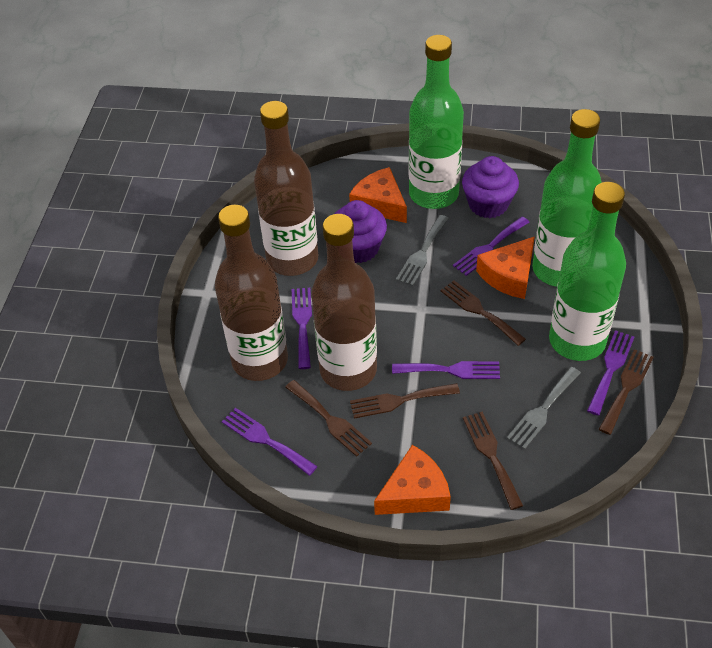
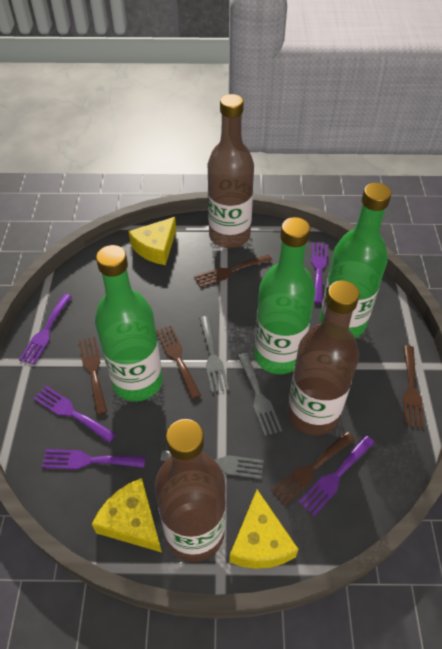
grey fork: [396,215,449,286] [507,367,581,449] = 2 -> [161,450,263,479] [199,316,229,393] [238,353,282,436] = 3
orange cheese: [349,167,407,223] [374,445,451,515] [476,236,535,299] = 3 -> none = 0
purple cupcake: [334,200,387,263] [462,156,519,218] = 2 -> none = 0
yellow cheese: none = 0 -> [92,478,162,552] [128,217,176,265] [230,490,298,569] = 3

